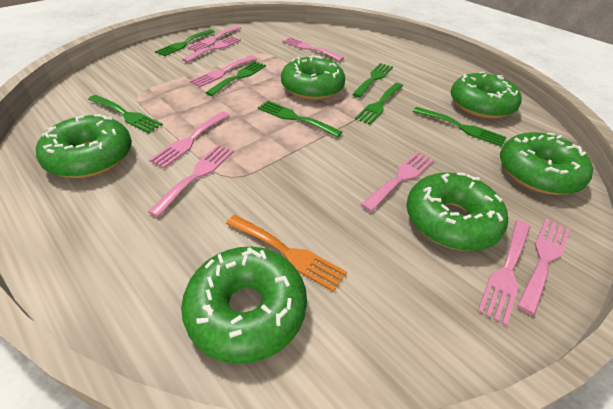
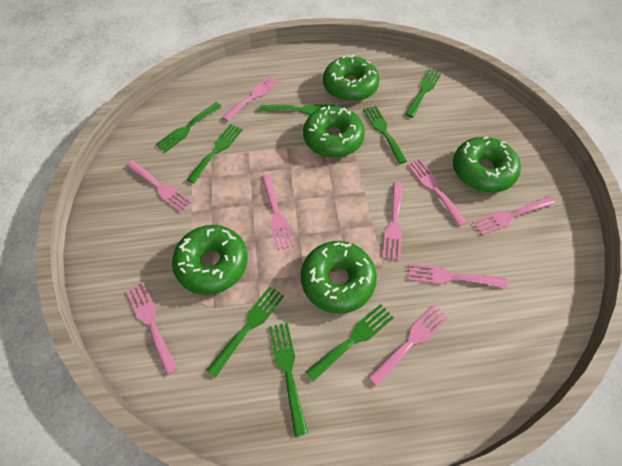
green donut: [36,114,132,178] [181,247,307,364] [281,55,345,100] [407,172,508,251] [451,72,522,119] [500,132,593,195] = 6 -> [172,225,248,295] [301,241,377,313] [303,106,365,158] [323,55,380,102] [453,136,521,193] = 5
green fork: [88,95,163,133] [155,29,215,56] [206,61,266,96] [258,101,342,137] [352,63,393,98] [355,83,403,125] [413,107,506,147] = 7 -> [155,102,222,152] [187,124,243,183] [206,286,284,378] [259,104,335,115] [269,322,308,437] [306,304,394,382] [363,106,407,164] [406,69,442,118] = 8
orange fork: [226,215,347,292] = 1 -> none = 0

